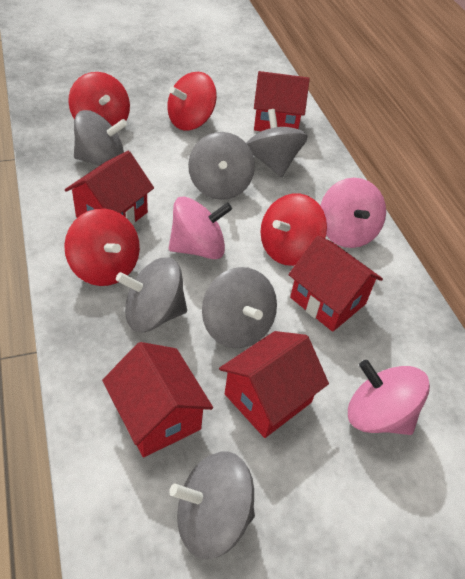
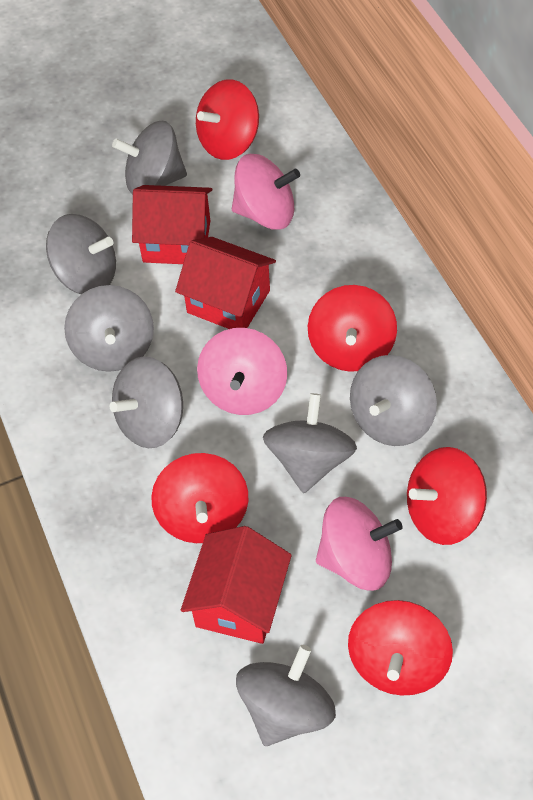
grey spinning top: [74,110,127,166] [116,257,187,332] [169,452,255,560] [188,132,255,200] [202,267,277,348] [246,109,308,177] = 6 -> [46,214,116,294] [64,285,154,372] [110,356,183,448] [112,121,187,195] [236,645,336,746] [263,393,357,493] [350,355,437,446] = 7
red house: [65,151,154,225] [102,342,213,457] [219,331,329,438] [254,71,310,131] [288,235,383,332] = 5 -> [132,185,212,264] [175,237,276,329] [181,526,292,644] = 3
red spinning top: [64,209,140,286] [68,72,130,126] [167,72,217,130] [260,194,327,266] = 4 -> [151,453,248,543] [196,79,259,160] [308,285,397,372] [348,600,453,696] [407,447,487,545] = 5

